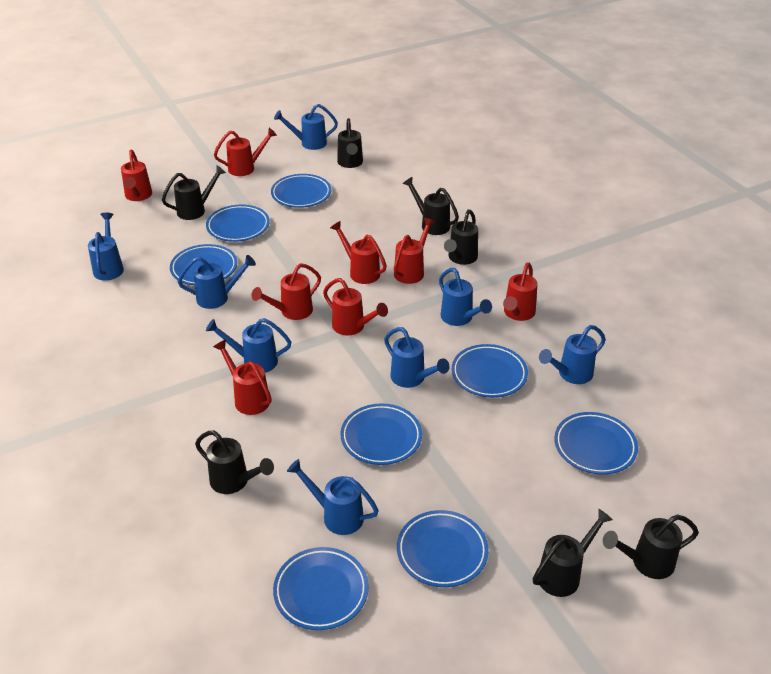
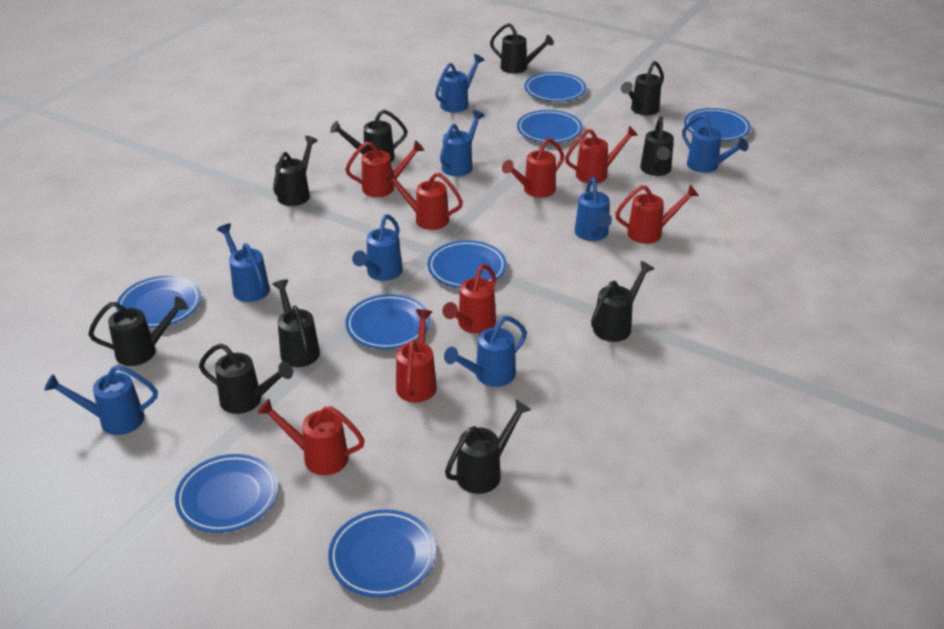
black watering can: [162,166,226,220] [195,430,274,494] [337,118,363,168] [403,177,459,235] [444,210,478,265] [533,508,613,597] [603,514,699,579] = 7 -> [88,296,188,366] [199,343,293,414] [272,279,320,367] [273,136,318,206] [330,110,407,162] [445,400,531,494] [490,23,554,74] [591,261,654,342] [621,61,664,115] [640,116,674,176] = 10

